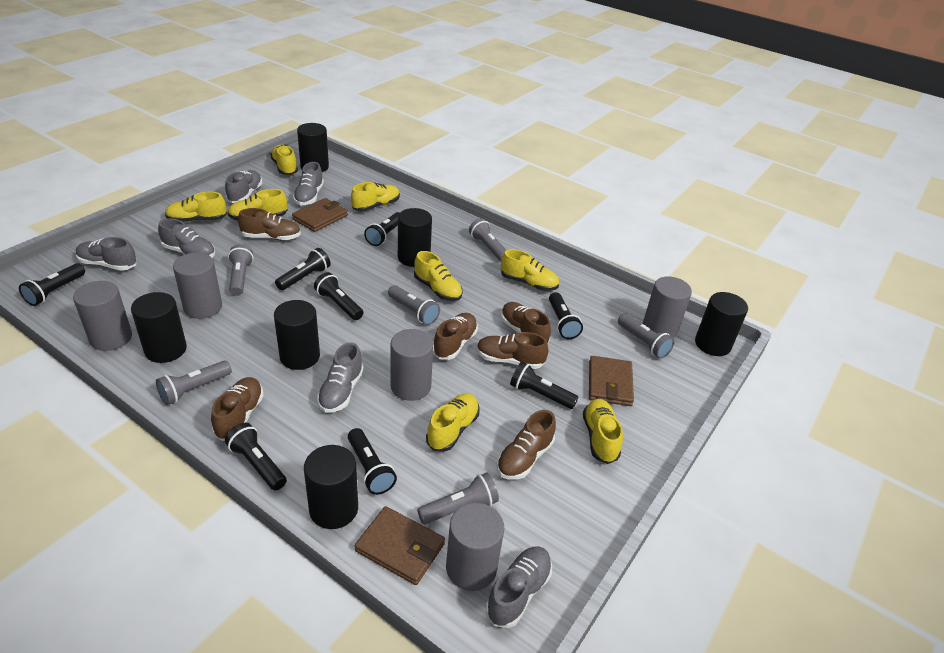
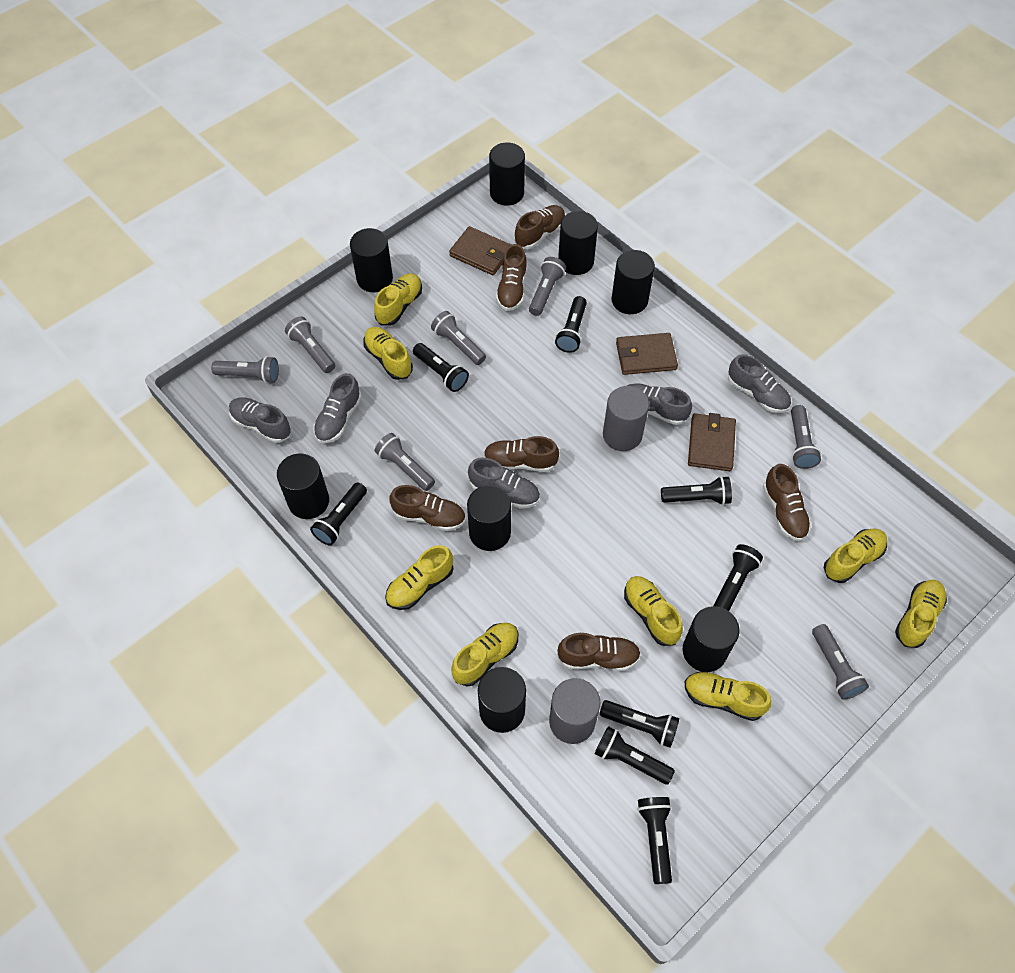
black cylinder: [131,292,187,363] [274,300,320,370] [297,123,329,172] [304,445,358,529] [398,208,432,267] [695,292,748,356] = 6 -> [277,453,329,519] [350,228,393,292] [467,485,511,551] [478,667,526,733] [489,142,525,206] [558,211,598,275] [611,250,655,314] [683,606,739,672] = 8
grey cylinder: [73,281,132,351] [173,253,222,319] [391,329,433,401] [446,503,504,591] [643,277,692,338] = 5 -> [549,678,601,744] [603,386,649,451] = 2
grey flashlight: [156,361,232,405] [228,244,254,296] [388,285,440,325] [417,472,499,525] [469,218,506,261] [618,314,674,359] = 6 -> [211,356,279,384] [285,316,335,373] [375,433,435,491] [431,311,486,365] [529,257,566,316] [791,405,821,469] [812,624,869,700] = 7
grey shoe: [76,237,137,271] [158,218,215,258] [225,170,262,203] [293,162,324,205] [317,342,364,413] [486,546,552,628] = 6 -> [229,397,291,443] [313,373,362,443] [468,458,540,509] [627,383,692,425] [728,354,791,413] = 5

